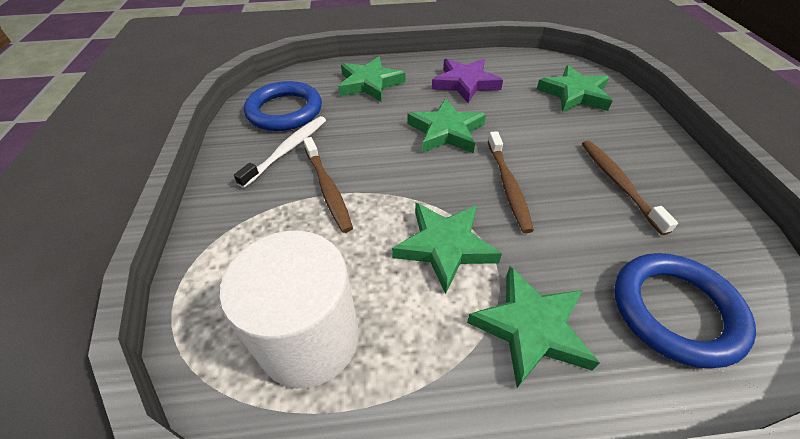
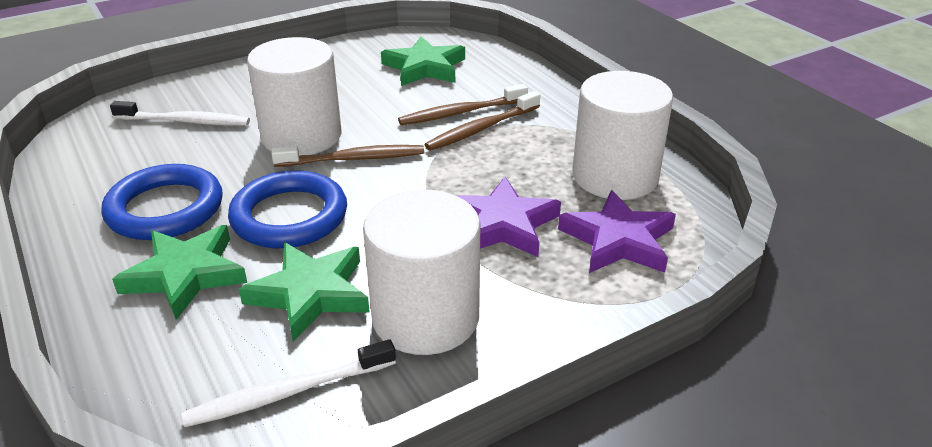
green star: [339,57,405,102] [392,203,502,294] [407,98,486,153] [467,266,600,388] [536,65,613,112] = 5 -> [112,225,247,320] [239,243,370,342] [381,36,465,86] = 3
purple star: [432,59,503,104] = 1 -> [456,177,561,257] [558,190,676,273] = 2
white cylinder: [219,231,359,388] = 1 -> [247,37,341,155] [363,190,481,355] [572,71,673,200] = 3
white toothbrush: [234,116,326,188] = 1 -> [110,101,250,126] [182,339,396,427] = 2

